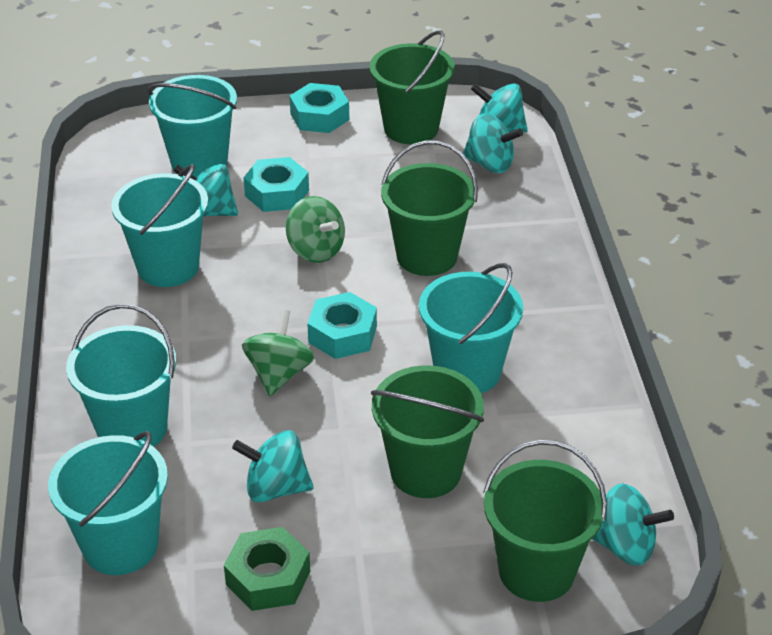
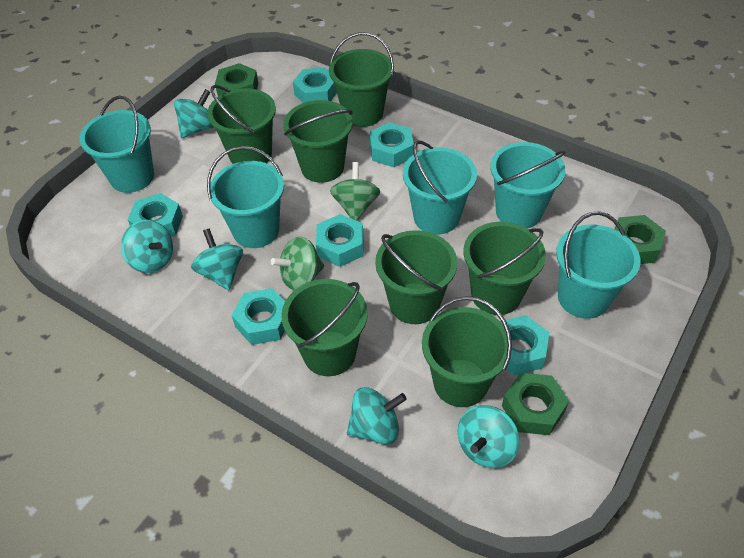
green bucket: [370,30,455,144] [371,365,484,498] [381,140,478,276] [483,440,607,602] = 4 -> [207,85,276,164] [281,279,368,376] [283,100,353,183] [329,32,394,127] [375,230,457,324] [422,296,512,407] [464,222,546,315] = 7
green nut: [224,527,310,611] = 1 -> [215,63,258,96] [502,373,569,435] [615,215,666,264] = 3
turquoise nut: [243,157,309,212] [290,83,349,133] [307,292,377,359] = 3 -> [128,193,183,237] [232,288,285,345] [293,67,337,103] [316,214,363,267] [370,122,414,167] [500,315,549,376] = 6

